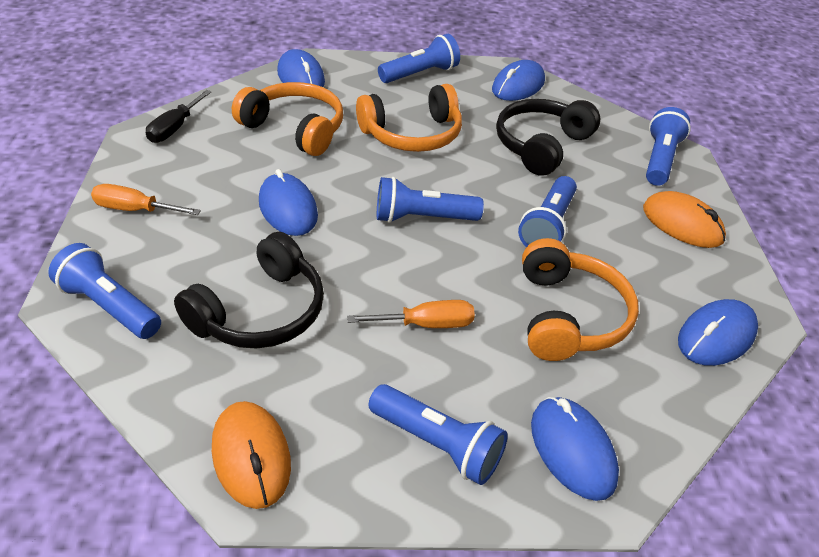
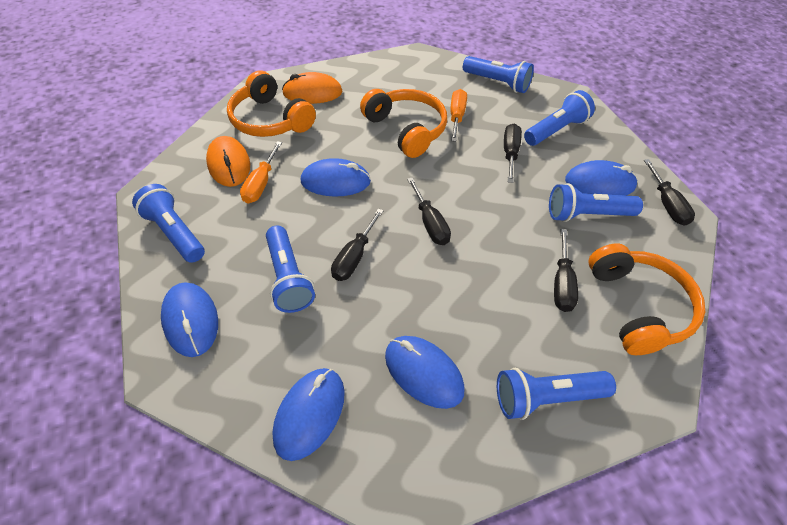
black headphones: [174,232,324,349] [496,99,600,176] = 2 -> none = 0
black screwdriver: [146,90,211,143] = 1 -> [331,208,384,281] [407,177,451,245] [504,123,522,183] [554,229,578,312] [644,159,695,226] = 5

